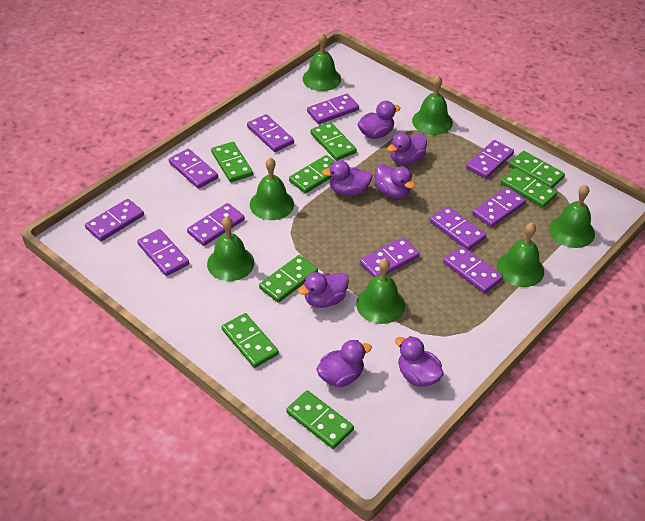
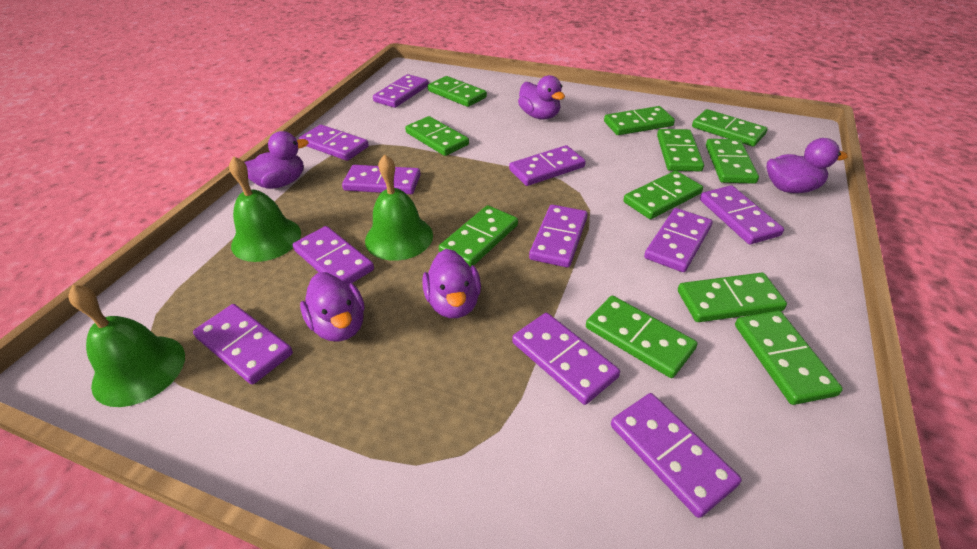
green bell: [207,217,254,281] [250,157,294,220] [303,33,341,91] [356,258,405,324] [412,75,453,135] [497,223,544,287] [549,185,595,248] = 7 -> [68,285,185,407] [229,156,301,262] [365,154,433,261] = 3
green domino: [211,142,253,182] [222,313,279,368] [259,255,318,303] [286,390,354,449] [289,155,335,193] [310,122,357,161] [501,168,558,208] [509,151,565,188] = 8 -> [405,116,469,156] [428,76,487,107] [439,205,518,268] [586,296,697,378] [604,106,675,135] [624,171,703,219] [657,129,704,171] [678,273,787,322] [692,109,768,147] [706,139,759,184] [735,311,843,405] = 11
purple duck: [298,272,349,308] [316,340,372,387] [322,160,373,196] [358,101,400,139] [374,164,415,199] [387,132,427,165] [395,336,444,387] = 7 -> [244,131,309,189] [300,272,365,342] [422,249,481,318] [518,75,565,119] [766,138,848,193] = 5

